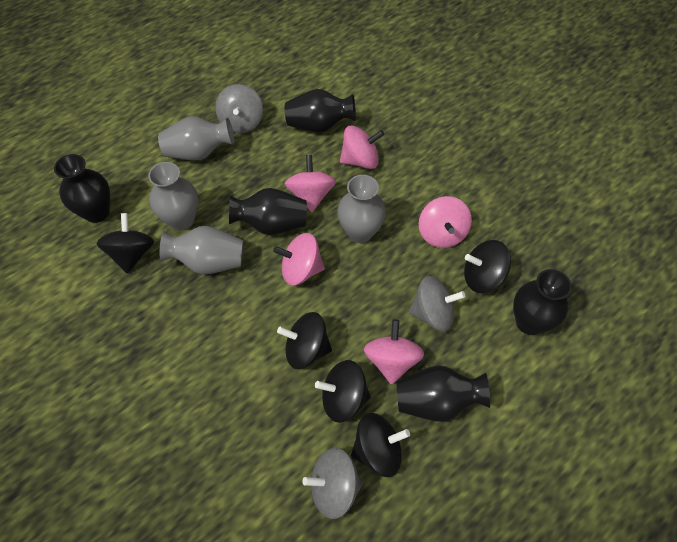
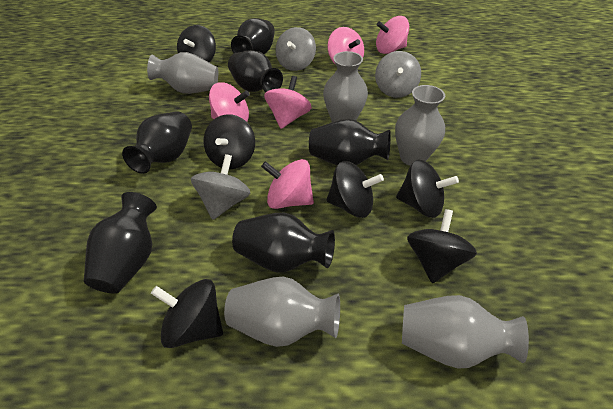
black spinning top: [96,213,154,273] [277,312,332,369] [315,360,370,423] [351,413,410,477] [464,240,511,293] = 5 -> [151,279,223,348] [177,25,216,63] [204,114,255,169] [326,161,384,218] [396,160,459,218] [407,209,477,283] = 6
black vase: [54,154,110,223] [229,188,307,235] [285,89,356,133] [396,365,490,422] [513,269,572,335] = 5 -> [84,192,157,293] [122,111,192,174] [228,50,283,92] [231,18,275,54] [232,213,335,273] [309,119,391,165] = 6
grey vase: [148,162,198,231] [158,116,234,160] [160,226,243,274] [337,175,386,243] = 4 -> [147,52,218,94] [224,276,340,347] [323,51,368,122] [395,85,445,166] [402,295,529,369] = 5

